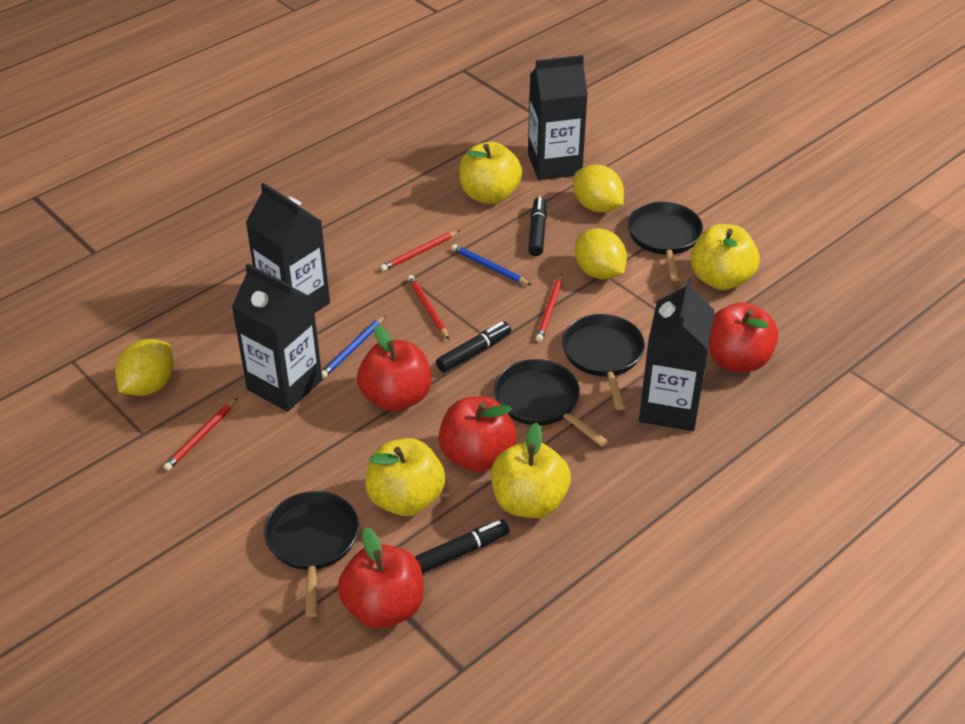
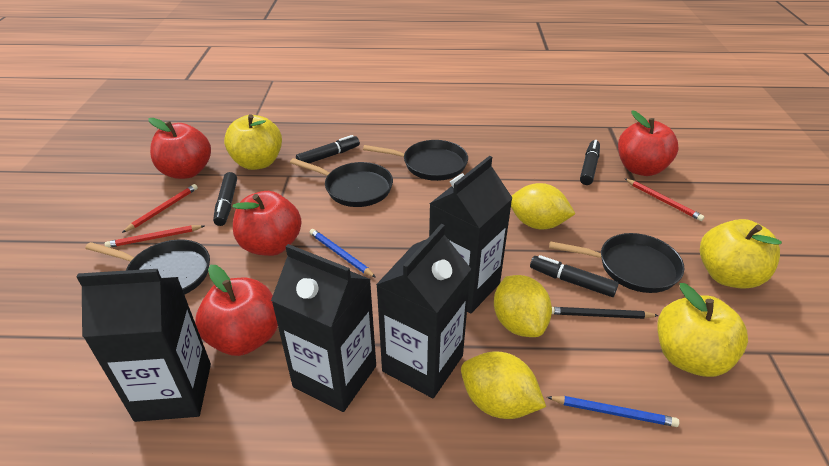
black marker: [415,519,509,573] [436,322,511,373] [528,197,547,256] = 3 -> [213,172,237,226] [296,135,360,163] [530,255,619,297] [580,140,600,185] = 4
black pencil: none = 0 -> [552,307,659,319] = 1
red pencil: [163,398,237,471] [380,230,460,271] [408,275,449,339] [536,274,562,342] = 4 -> [105,225,204,248] [122,184,198,233] [624,178,704,221] = 3
yellow apple: [365,438,445,516] [459,142,522,204] [491,422,571,518] [690,224,760,290] = 4 -> [224,114,282,170] [657,283,748,377] [700,219,782,289] = 3

